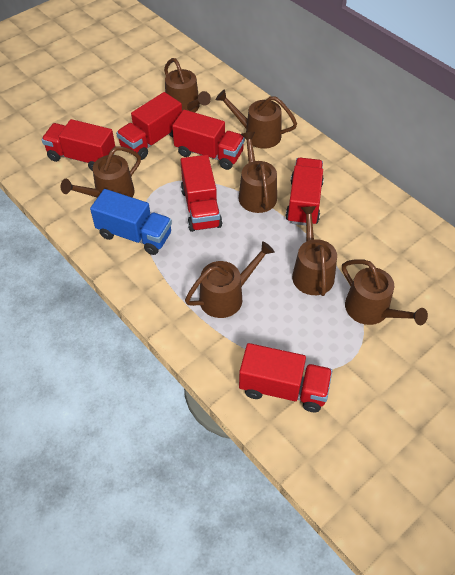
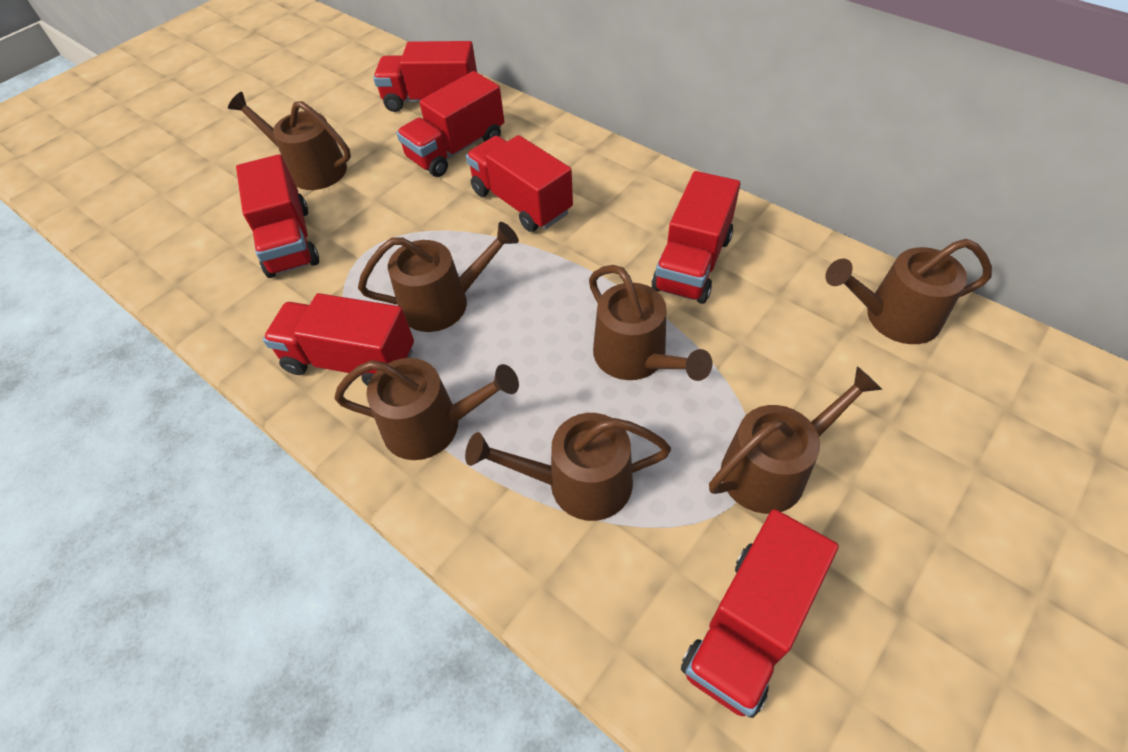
blue truck: [90,189,172,255] = 1 -> none = 0
red truck: [41,119,115,171] [116,92,182,160] [172,110,245,170] [181,155,222,232] [239,343,332,412] [286,158,324,226] = 6 -> [236,154,319,278] [263,293,414,386] [373,41,477,112] [396,71,504,177] [466,135,573,232] [652,171,740,304] [681,509,839,718] = 7

